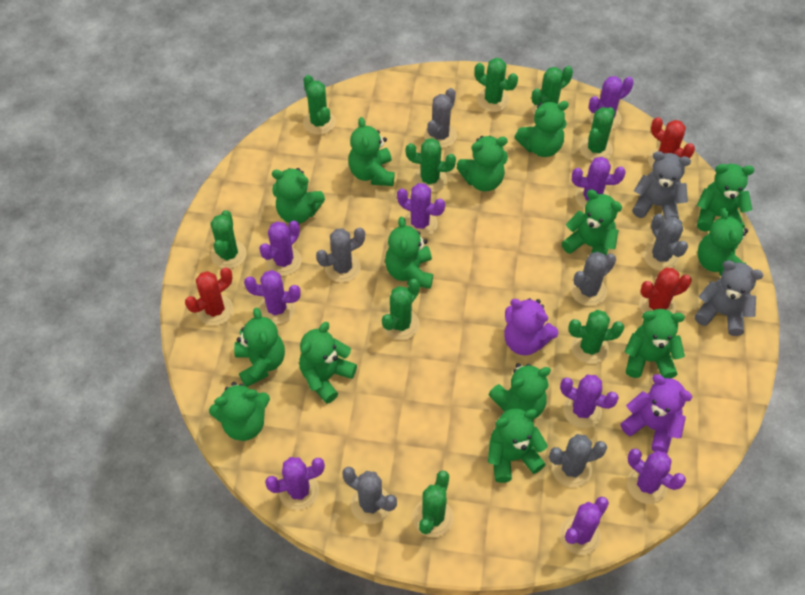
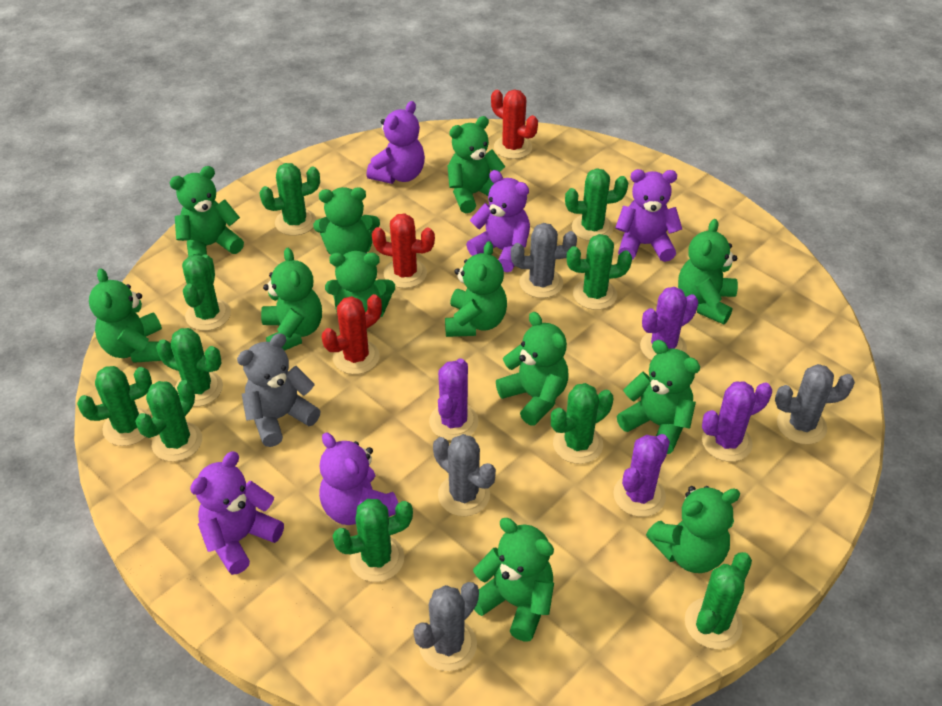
green cactus: [210,210,246,269] [303,75,336,135] [382,279,420,340] [406,138,456,193] [413,470,454,538] [475,58,518,112] [532,66,573,114] [568,310,624,364] [580,107,615,161] = 9 -> [77,366,152,446] [135,380,202,462] [156,328,223,407] [182,254,231,331] [259,163,320,236] [333,499,413,582] [551,383,613,464] [565,168,628,241] [567,234,632,310] [685,552,752,649] = 10
green teddy bear: [209,382,270,441] [234,308,285,387] [272,168,325,224] [299,322,357,404] [348,117,395,186] [385,217,433,289] [456,136,508,191] [488,363,551,419] [488,408,548,483] [515,101,569,157] [561,190,622,256] [624,309,685,378] [697,164,754,231] [697,208,748,276] = 14 -> [89,268,162,363] [169,166,244,256] [261,248,322,351] [313,187,380,255] [325,251,395,317] [445,241,507,337] [447,116,505,213] [473,518,554,642] [496,312,569,426] [617,340,700,454] [646,486,740,573] [678,219,738,324] = 12
grey cactus: [316,228,365,283] [342,467,397,524] [424,88,457,148] [549,434,607,488] [571,252,616,306] [643,213,688,271] = 6 -> [413,582,479,671] [433,434,496,516] [511,223,577,298] [775,364,855,444] = 4
grey teddy bear: [632,151,691,220] [695,260,764,336] = 2 -> [237,333,321,447] = 1
purple cactus: [244,270,301,325] [259,220,302,276] [265,457,325,510] [397,183,445,238] [559,496,609,555] [560,375,619,428] [572,157,626,209] [589,76,634,130] [627,448,686,504] = 9 -> [429,358,479,441] [613,434,670,517] [640,287,698,361] [702,381,772,462] = 4
purple teddy bear: [504,298,559,355] [621,374,692,453] = 2 -> [190,451,284,575] [319,432,398,525] [366,101,425,184] [466,170,530,272] [615,169,682,262] = 5

